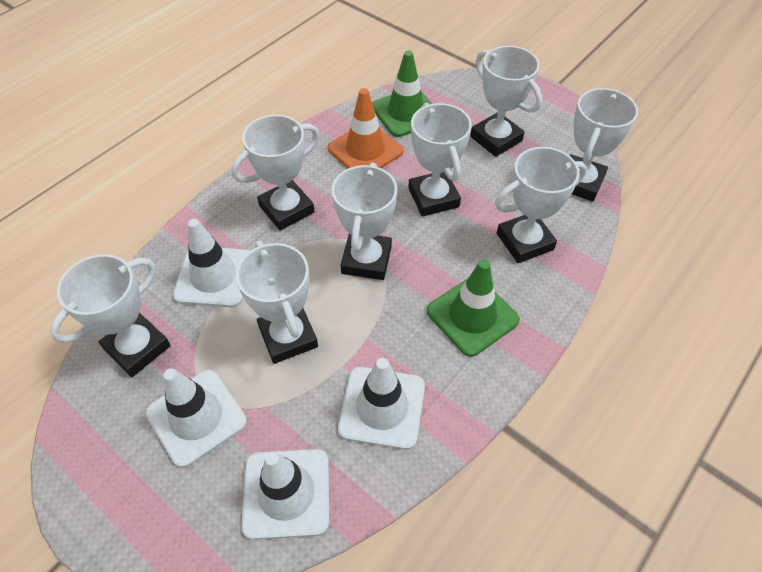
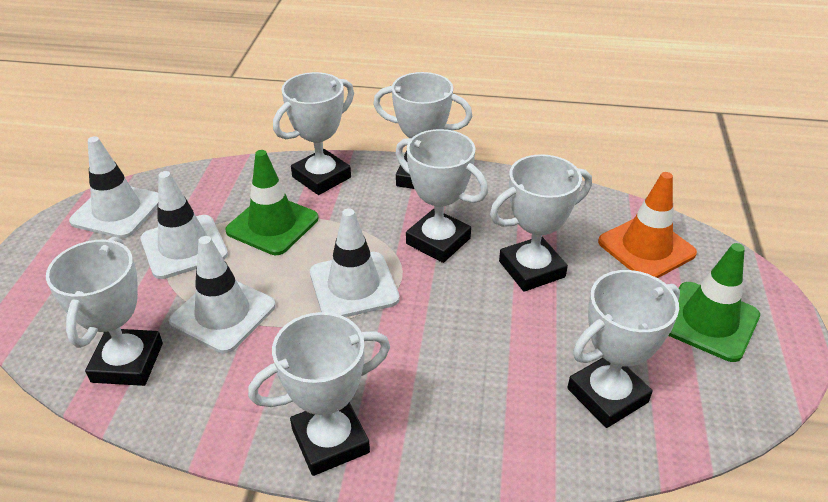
white trophy: [50,254,171,377] [231,115,319,231] [236,241,318,364] [332,162,397,280] [408,103,472,216] [470,46,542,157] [495,147,587,263] [569,88,638,202] = 8 -> [46,237,163,386] [248,312,390,476] [273,72,354,195] [373,72,472,189] [396,129,488,263] [490,154,592,292] [567,270,680,428] = 7

